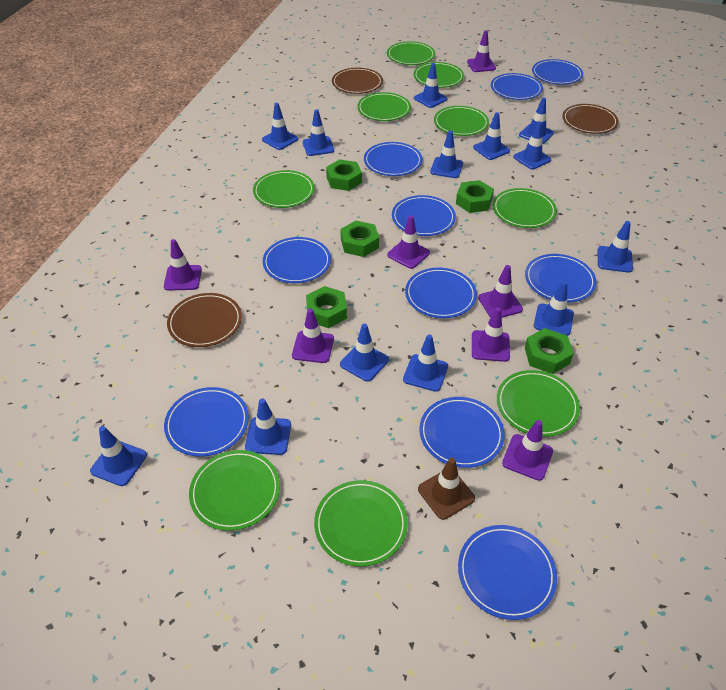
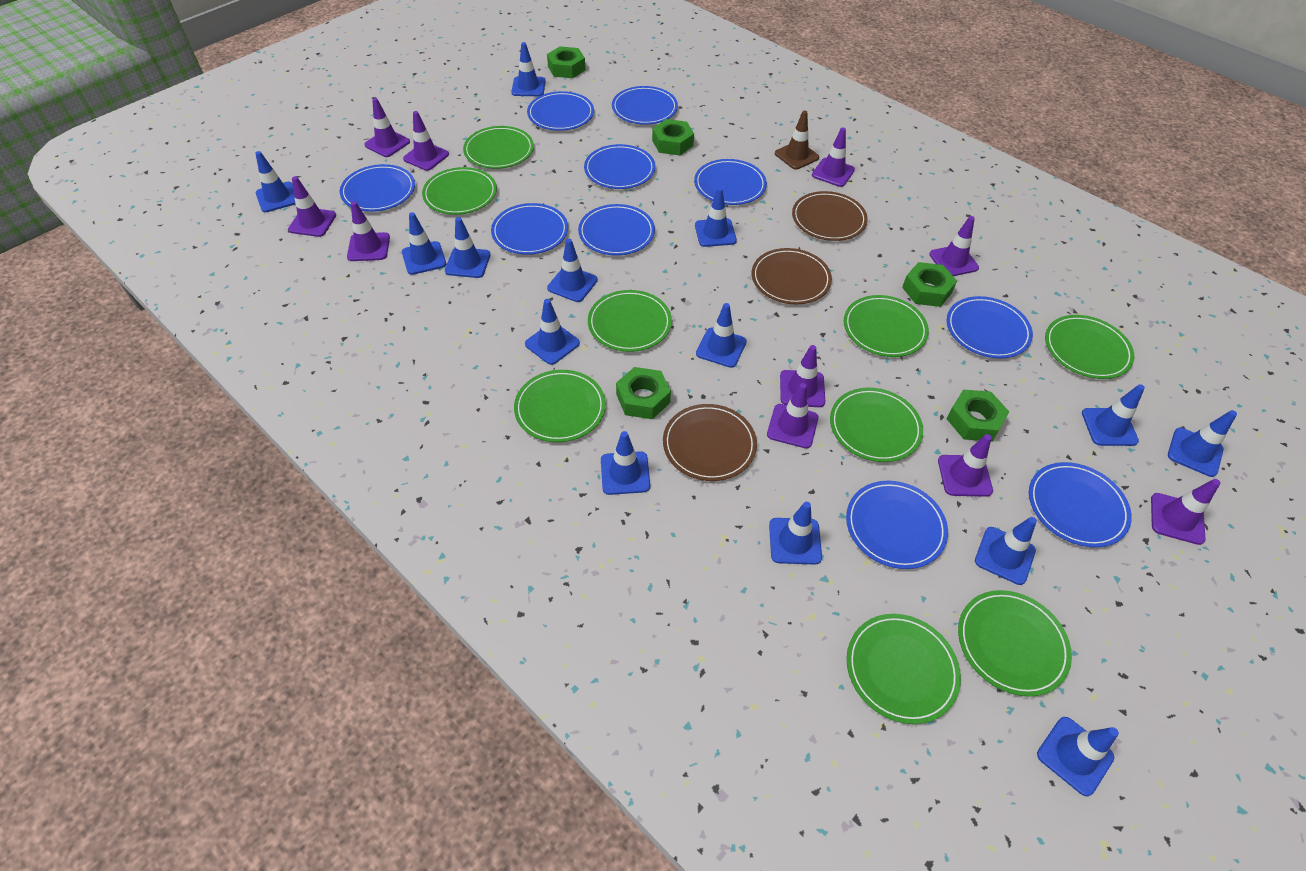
blue traffic cone: [90,426,147,486] [245,398,291,455] [262,103,298,150] [303,109,334,156] [340,324,389,382] [403,334,448,392] [414,63,447,108] [430,130,463,178] [473,112,510,160] [513,121,551,170] [519,97,554,144] [534,281,574,336] [597,221,633,273] = 13 -> [255,151,295,212] [402,212,446,275] [445,217,491,278] [511,42,546,96] [525,299,580,365] [547,239,598,302] [601,431,650,495] [695,187,737,247] [696,303,747,368] [769,502,822,565] [975,517,1037,585] [1037,717,1119,796] [1082,384,1145,446] [1168,410,1237,477] = 14
purple traffic cone: [164,239,202,291] [292,308,334,363] [387,215,430,269] [467,31,496,72] [472,307,510,362] [478,265,523,318] [502,420,553,481] = 7 -> [288,176,336,237] [347,201,390,261] [365,98,410,157] [403,111,449,171] [767,383,819,448] [780,345,825,407] [812,127,855,187] [929,216,979,276] [938,434,993,497] [1151,479,1221,545] = 10

